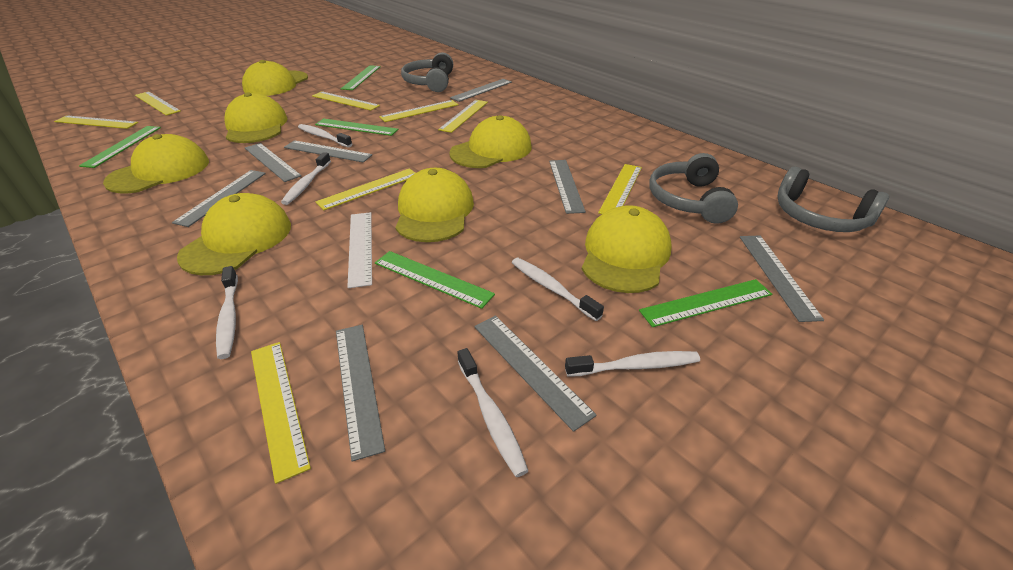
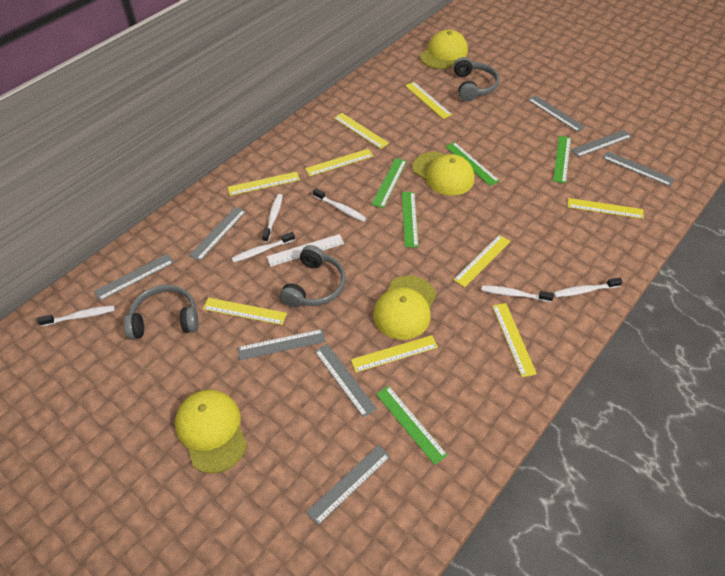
yellow cap: [103,134,209,193] [177,193,291,275] [224,92,287,143] [242,60,308,96] [395,168,474,242] [449,115,532,168] [582,205,672,293] = 7 -> [175,390,247,473] [373,276,436,340] [413,152,474,196] [420,30,468,69] = 4
yellow ruler: [54,115,138,129] [135,91,181,116] [251,342,311,484] [312,91,380,111] [316,168,415,210] [379,100,459,122] [438,100,488,133] [598,164,642,214] = 8 -> [203,298,287,325] [228,172,300,196] [305,149,373,176] [334,113,389,149] [351,335,438,373] [405,82,452,119] [453,235,511,287] [492,303,537,377] [568,198,644,219] = 9

